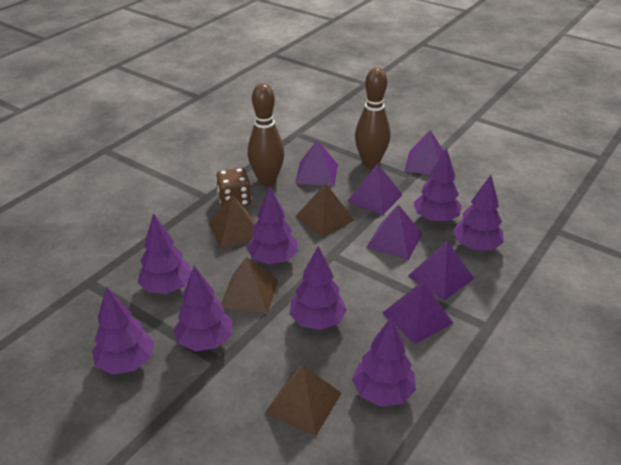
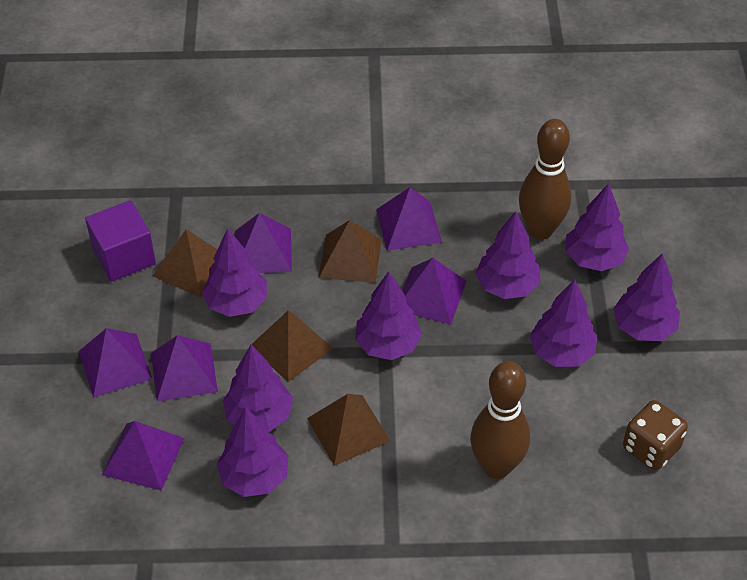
purple cube: none = 0 -> [85,200,156,282] = 1

